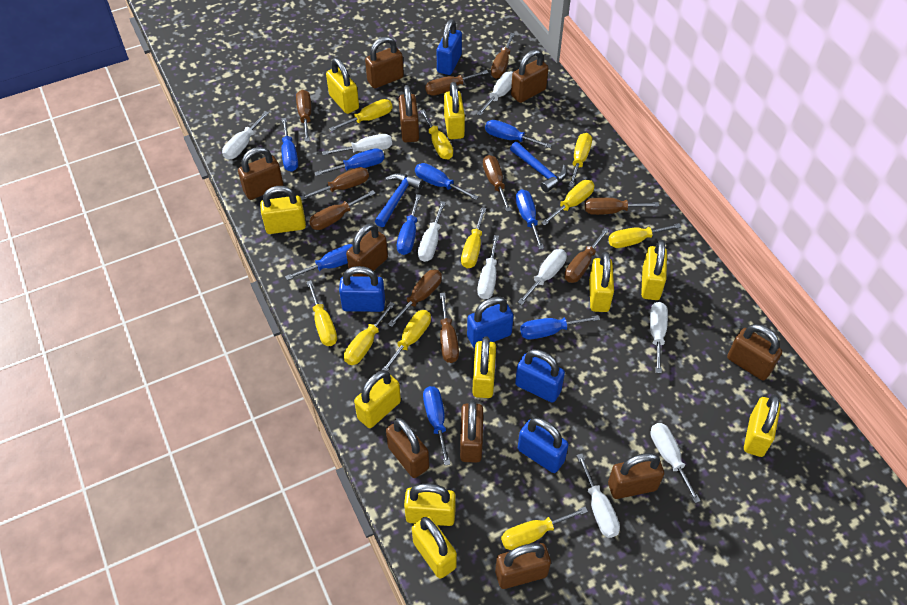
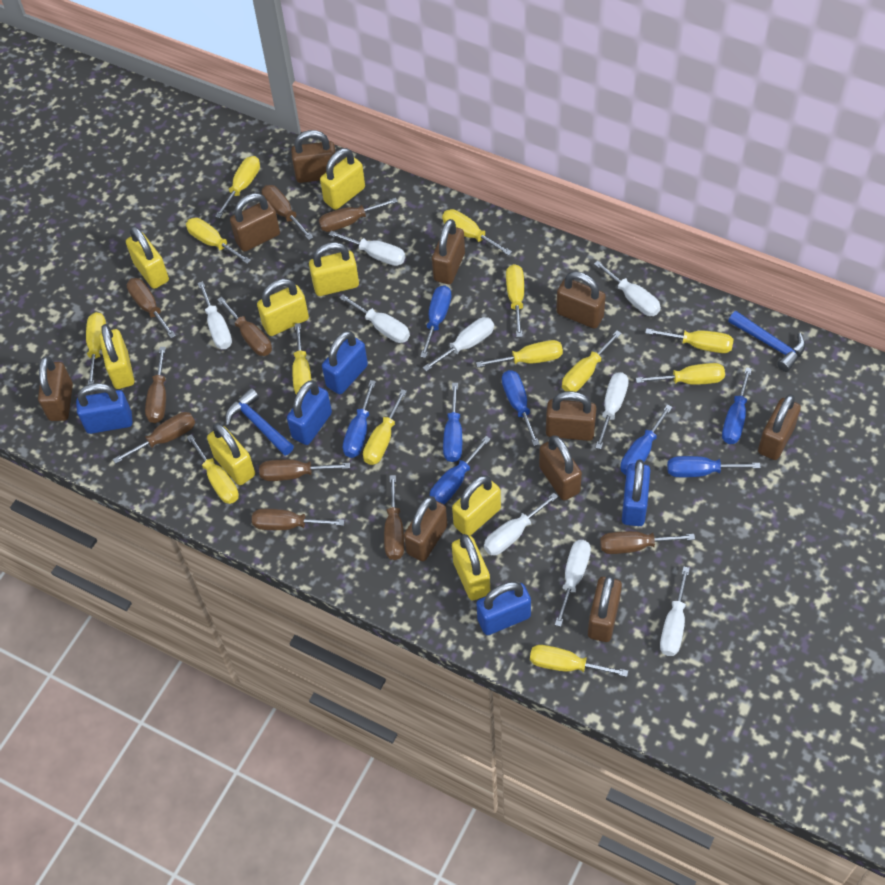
blue screwdriver: [281,118,298,172] [285,244,353,280] [314,148,384,176] [397,194,421,255] [415,163,478,200] [423,386,450,466] [485,120,552,148] [516,189,544,250] [520,315,600,340] = 9 -> [343,380,376,458] [420,285,452,358] [430,436,491,504] [443,383,462,462] [502,370,540,446] [620,404,673,475] [667,456,761,477] [722,367,752,444] = 8
yellow padlock: [260,186,306,234] [326,58,359,114] [354,370,401,428] [404,483,456,526] [412,516,457,579] [444,82,465,139] [472,336,496,398] [589,252,614,312] [641,240,667,300] [744,394,781,457] = 10 -> [99,324,134,389] [126,226,169,289] [207,423,255,485] [257,279,309,336] [309,242,359,296] [320,148,365,210] [452,475,501,536] [452,534,490,600] = 8
yellow screwdriver: [306,280,337,346] [329,99,393,132] [344,302,395,365] [382,310,431,371] [420,109,453,160] [461,207,486,268] [501,506,588,550] [541,180,595,225] [568,133,592,187] [608,223,681,248] = 10 -> [86,312,106,385] [186,217,251,264] [187,434,239,504] [215,156,260,218] [292,323,312,395] [363,389,407,465] [442,209,512,256] [476,340,563,368] [506,264,524,337] [530,645,628,677] [562,330,622,392] [636,363,725,385] [645,328,734,353] = 13

